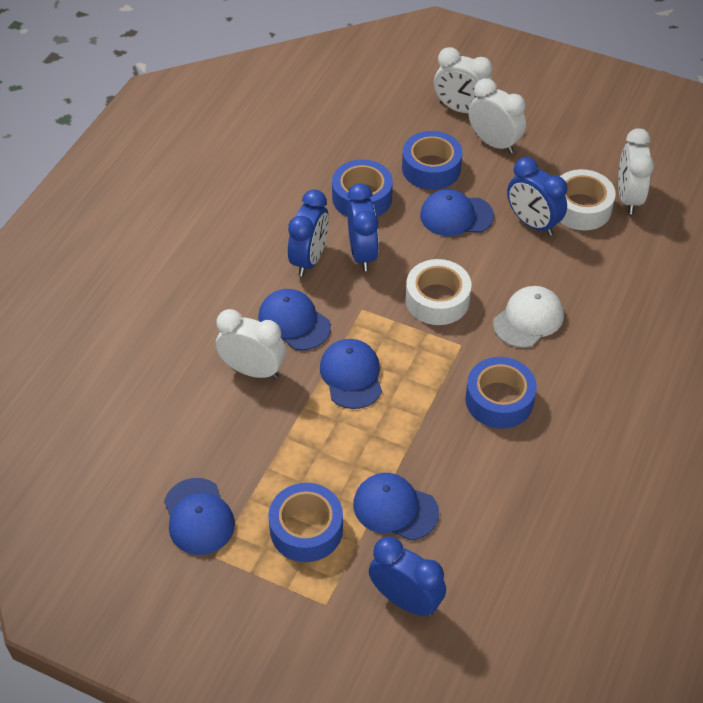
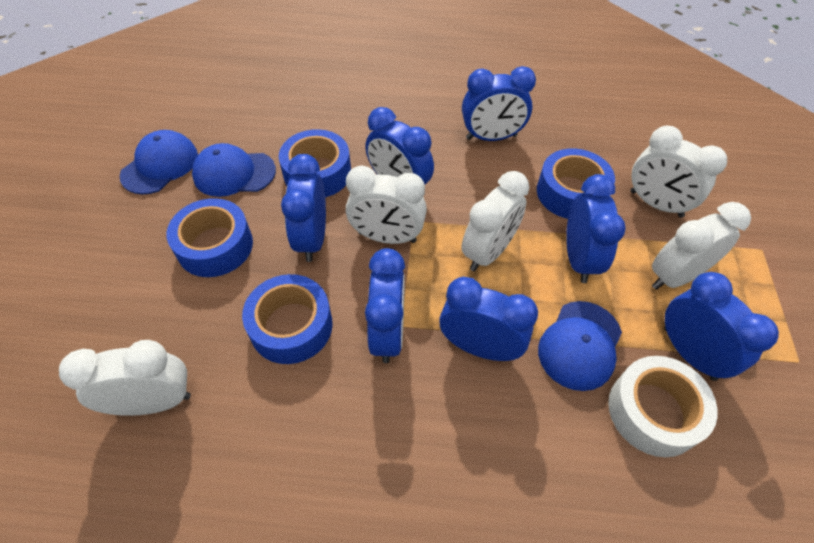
blue cap: [164,478,235,555] [258,289,331,350] [320,339,382,409] [353,473,439,541] [420,189,494,236] = 5 -> [120,130,198,194] [192,143,276,197] [538,301,622,391] = 3
blue clock: [288,189,329,276] [347,183,379,271] [369,536,446,617] [507,157,567,236] = 4 -> [281,154,326,262] [365,107,434,184] [365,248,405,363] [439,277,538,361] [462,66,536,141] [566,174,626,283] [664,272,779,381] = 7
white cap: [493,286,564,348] = 1 -> none = 0
white clock: [216,309,286,379] [434,47,493,113] [469,78,526,154] [618,128,654,214] = 4 -> [59,340,191,416] [346,165,427,244] [461,171,529,271] [631,126,727,218] [652,202,751,290] = 5
white tape: [406,259,471,325] [560,169,616,230] = 2 -> [608,356,718,457] = 1

